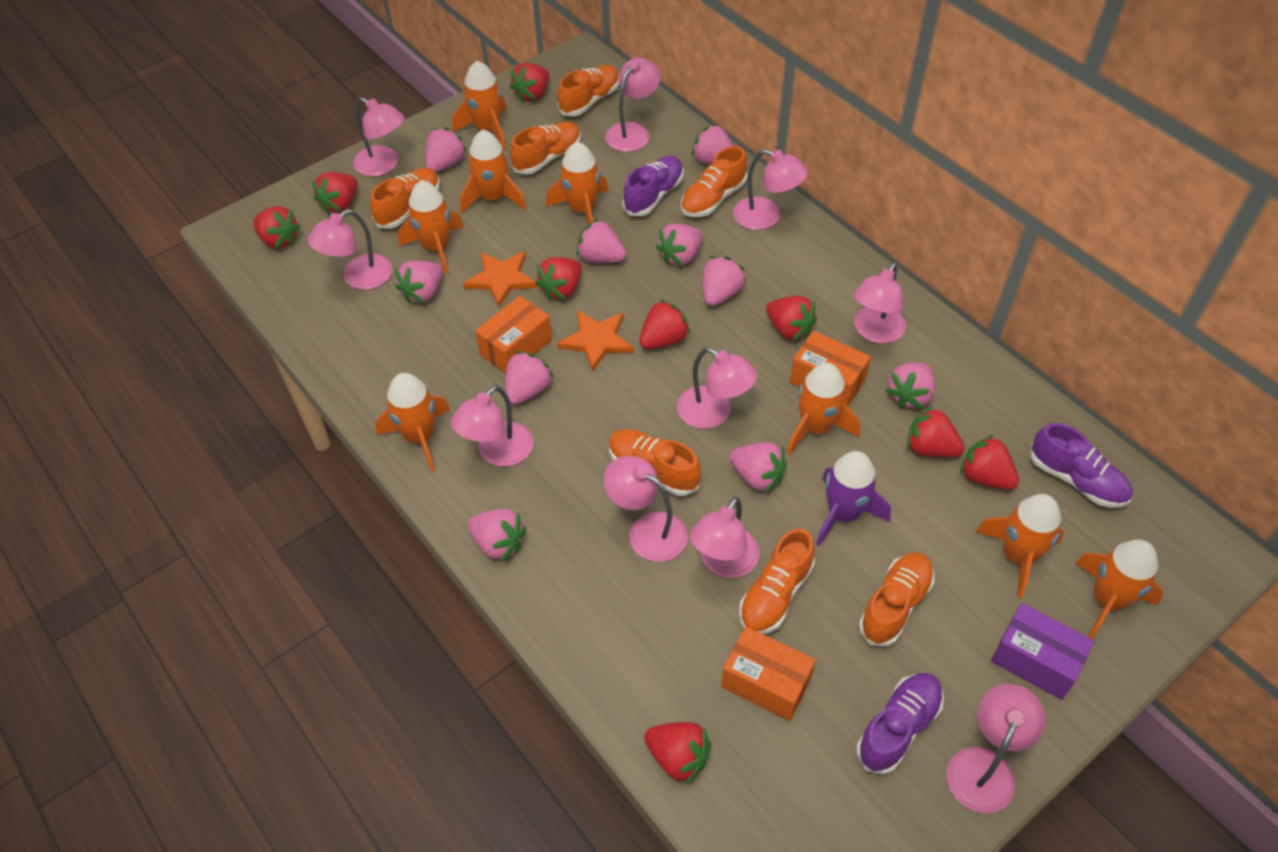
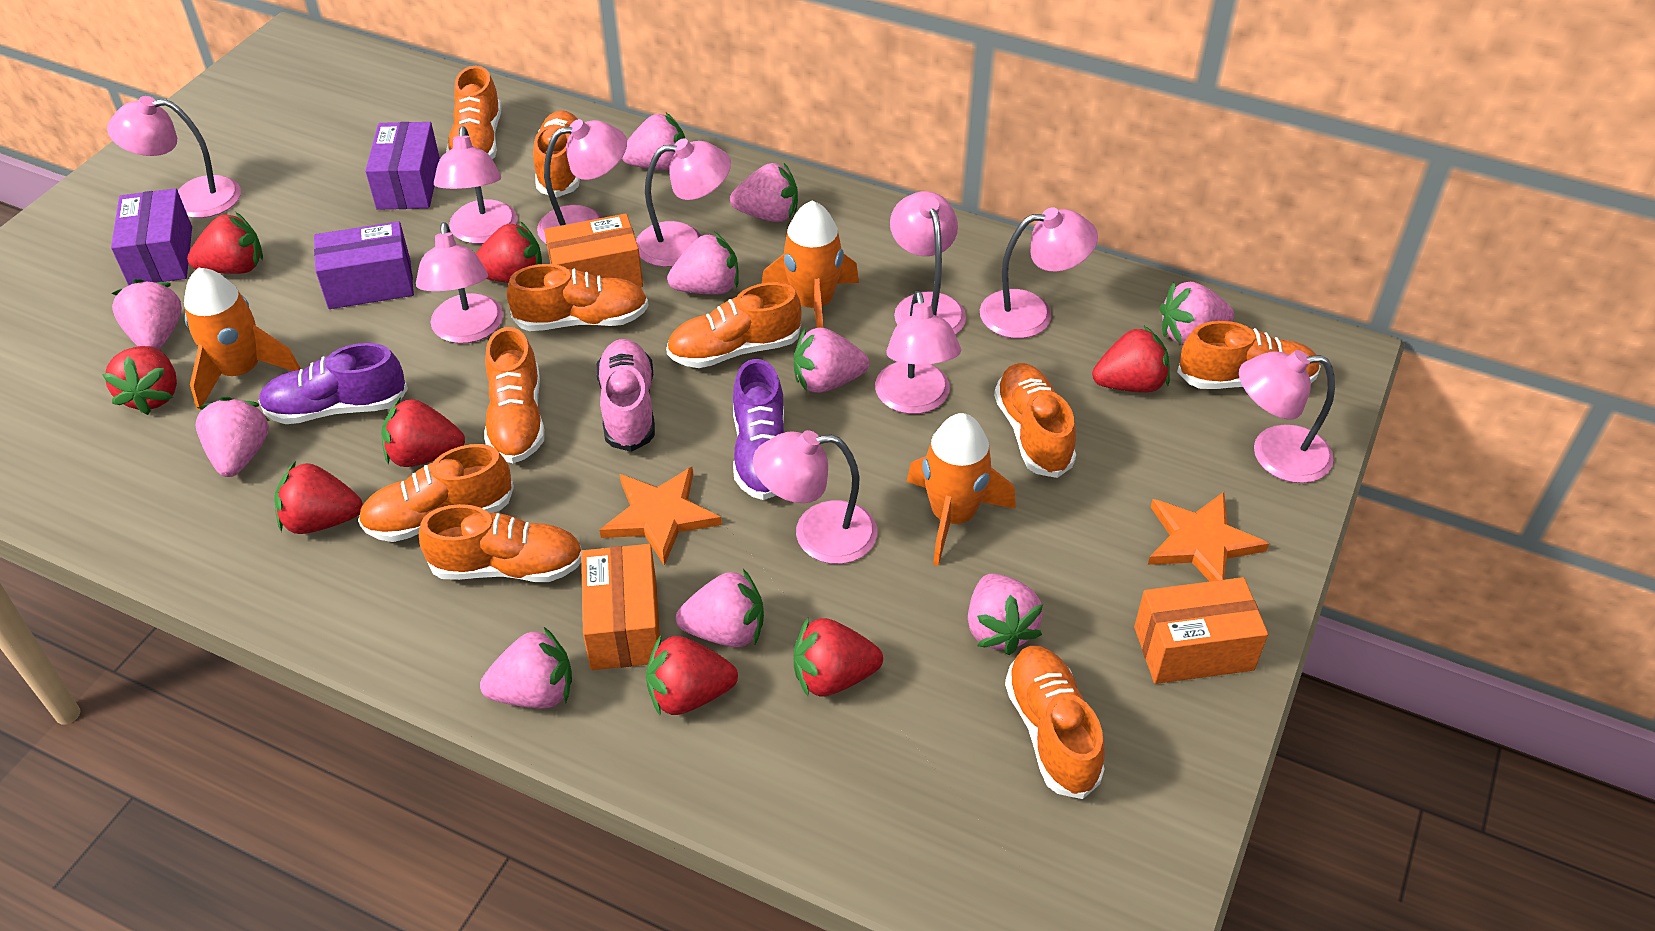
orange rocket: [375,373,450,471] [398,180,464,274] [452,61,507,150] [459,130,526,213] [546,142,609,224] [787,363,860,455] [975,494,1064,598] [1075,540,1163,639] = 8 -> [184,268,301,410] [762,200,859,328] [906,413,1016,566] = 3
orange shoe: [370,167,440,229] [510,122,581,175] [557,65,619,117] [609,429,701,496] [681,146,747,217] [739,528,815,634] [859,552,934,647] = 7 -> [358,444,514,542] [419,504,582,582] [446,65,501,159] [484,327,545,463] [507,264,649,331] [533,110,580,197] [666,282,802,368] [994,363,1076,478] [1005,646,1105,799] [1177,321,1321,389] = 10
pink shoe: none = 0 -> [596,339,655,452] = 1
purple box: [991,603,1094,700] = 1 -> [111,188,192,286] [314,221,414,309] [365,122,440,210] = 3
purple rocket: [816,451,891,546] = 1 -> none = 0
purple shoe: [623,156,684,216] [856,673,944,775] [1031,423,1133,508] = 3 -> [258,343,408,424] [733,359,784,500] = 2
red strawberry: [253,206,301,249] [312,172,357,214] [510,63,549,102] [535,257,582,300] [639,300,690,349] [644,722,711,785] [766,296,817,341] [907,406,965,457] [960,435,1019,490] = 9 -> [102,346,177,415] [187,212,263,274] [274,461,362,534] [381,397,465,467] [476,221,542,283] [646,635,738,715] [794,618,883,696] [1092,326,1170,392] = 8

